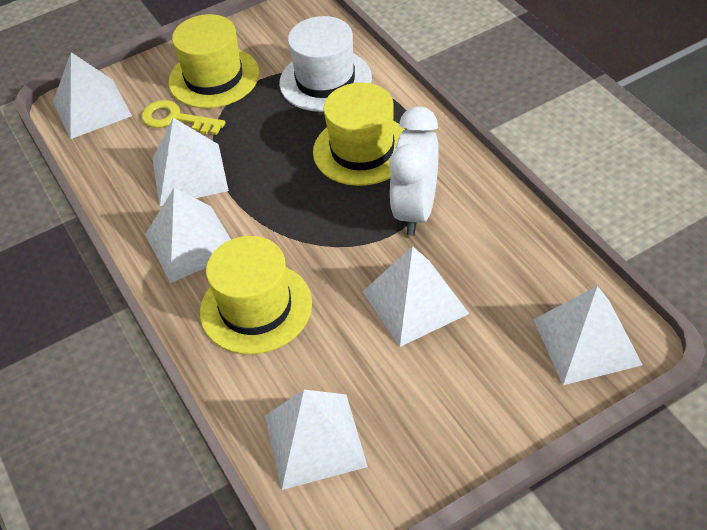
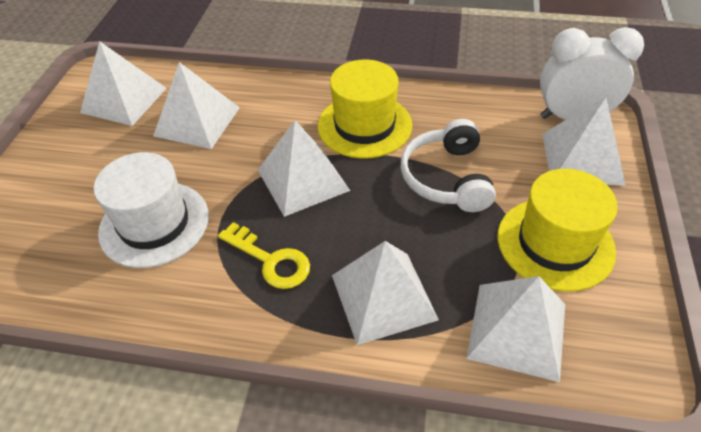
white headphones: none = 0 -> [401,119,496,212] = 1
yellow hat: [168,14,259,108] [200,236,312,354] [313,83,405,186] = 3 -> [318,59,412,159] [498,169,618,292] = 2

